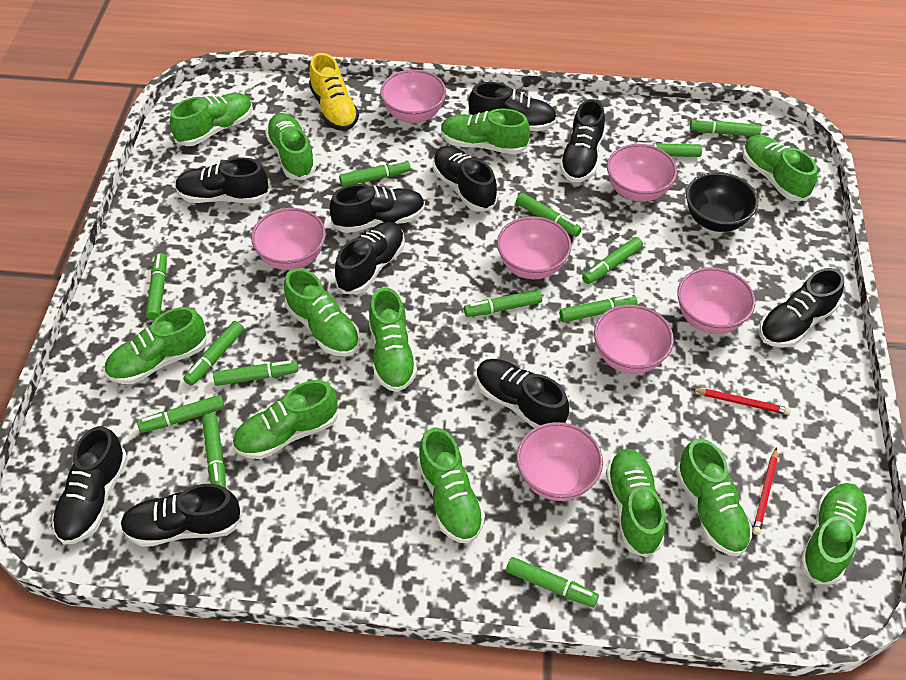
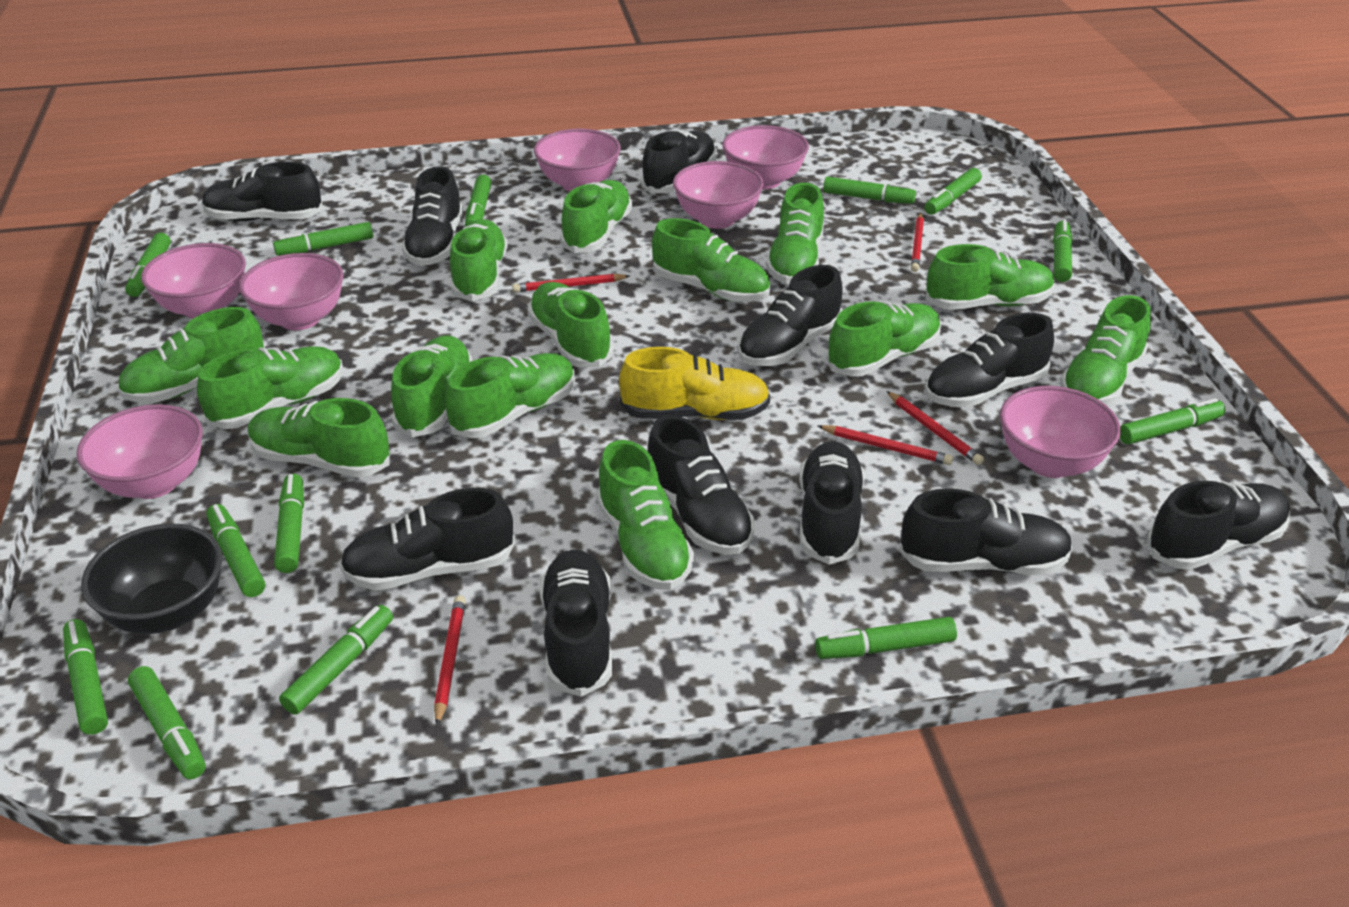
black shoe: [52,426,128,545] [120,484,242,547] [175,157,270,203] [330,184,425,233] [335,222,405,294] [433,146,497,212] [468,82,557,131] [477,359,569,428] [559,99,605,182] [759,268,844,348] = 10 -> [202,162,323,221] [340,488,515,591] [402,166,463,266] [540,549,612,697] [641,130,716,193] [648,415,754,555] [738,265,843,366] [799,441,864,565] [899,488,1073,575] [925,313,1054,408] [1146,481,1290,570] = 11
green shoe: [104,307,207,384] [170,93,253,146] [232,380,338,459] [265,113,316,180] [284,268,360,356] [369,287,417,392] [417,428,485,544] [441,108,530,155] [606,449,666,558] [676,438,752,556] [742,135,817,201] [800,483,869,584] = 12 -> [117,307,265,403] [197,347,344,429] [248,398,390,478] [391,335,473,437] [445,353,575,438] [450,219,508,301] [527,282,613,367] [560,180,632,253] [596,440,694,590] [652,218,770,302] [766,183,824,284] [826,301,941,377] [926,244,1055,310] [1060,295,1151,405] = 14
red pencil: [692,389,791,415] [752,447,778,535] = 2 -> [434,595,466,726] [512,273,630,292] [818,425,953,465] [886,391,984,465] [911,213,924,272] = 5

